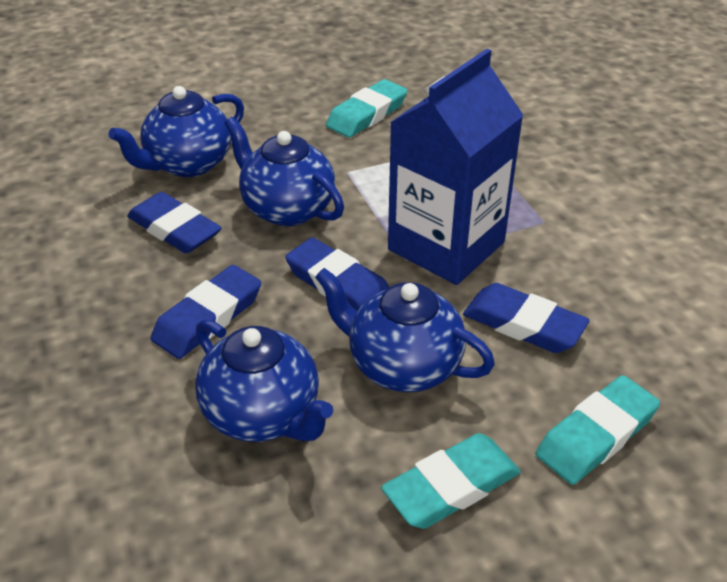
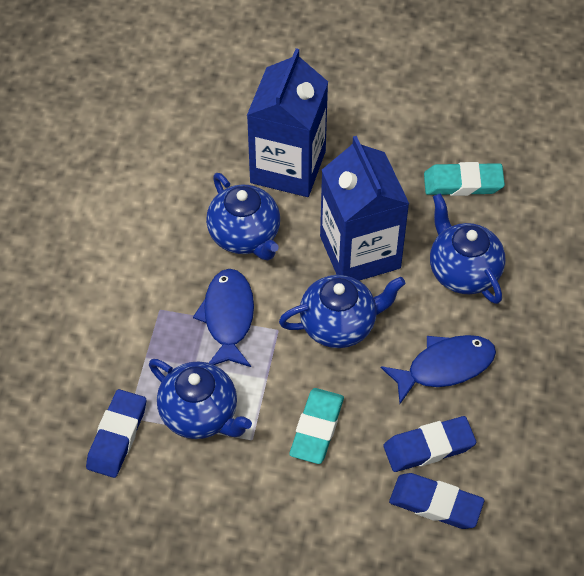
blue carton: [388,49,524,285] = 1 -> [247,48,328,197] [320,136,409,281] = 2
blue eraser: [127,192,222,254] [151,265,261,359] [285,238,389,311] [463,283,590,353] = 4 -> [86,389,146,478] [383,416,476,472] [389,473,484,529] = 3
blue fish: none = 0 -> [193,269,254,367] [381,335,496,404] = 2
turquoise eraser: [326,79,407,138] [381,433,521,529] [536,375,660,485] = 3 -> [289,388,344,464] [424,162,505,196] = 2

